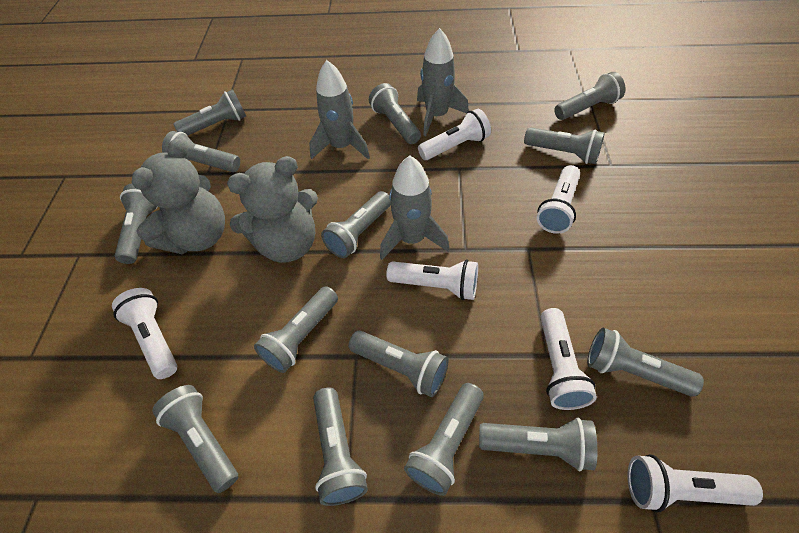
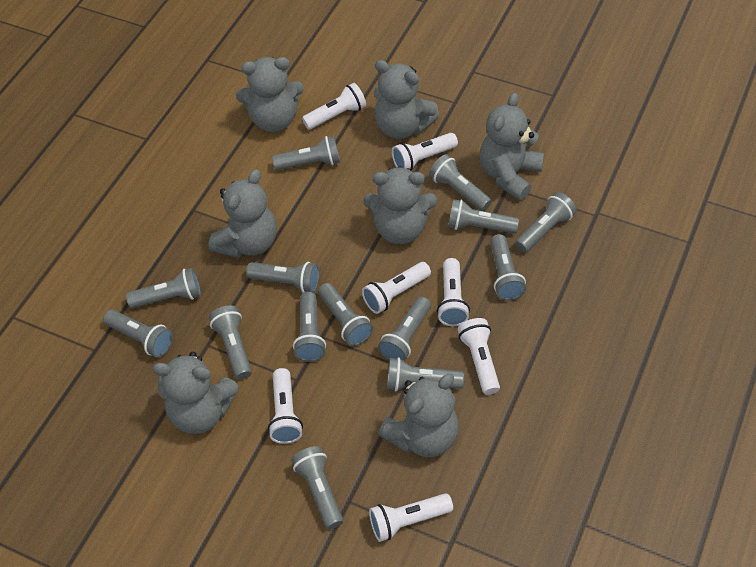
grey rocket: [309,60,370,159] [380,156,449,260] [417,28,469,136] = 3 -> none = 0
grey teddy bear: [132,138,225,254] [227,156,318,263] = 2 -> [153,352,239,434] [208,169,277,258] [236,57,304,132] [364,166,437,244] [374,60,440,139] [378,374,459,457] [480,93,544,200] = 7
white flashlight: [112,288,177,379] [386,260,478,300] [418,109,491,160] [537,165,580,234] [541,308,597,410] [627,454,763,512] = 6 -> [268,368,303,444] [302,83,366,129] [362,262,431,314] [369,493,453,542] [392,133,458,170] [437,258,470,326] [458,318,500,395] = 7

